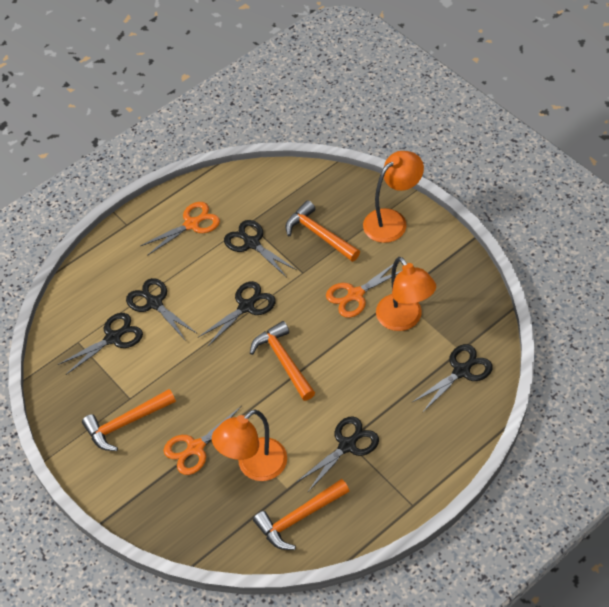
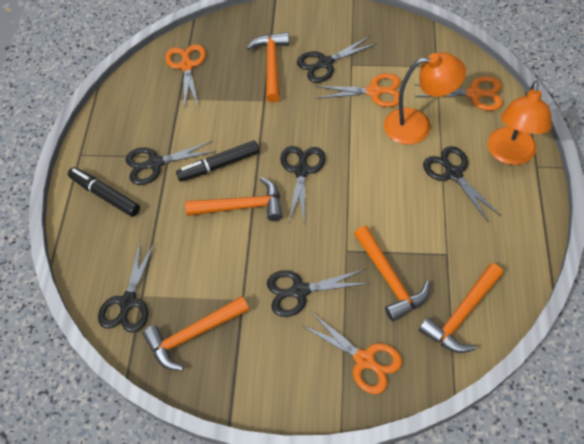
black marker: none = 0 -> [68,167,140,217] [176,140,259,182] = 2
orange hammer: [82,389,176,451] [250,321,315,401] [253,479,349,550] [285,200,360,262] = 4 -> [143,296,249,371] [185,177,282,221] [247,32,289,103] [354,226,430,322] [419,263,503,353] = 5
orange lamp: [212,409,287,481] [363,151,424,243] [376,257,436,331] = 3 -> [384,52,466,145] [488,81,552,165] = 2
orange scissors: [141,202,220,256] [163,407,241,475] [326,264,403,318] = 3 -> [165,44,206,109] [301,313,402,394] [316,73,400,107] [414,76,503,111] = 4

